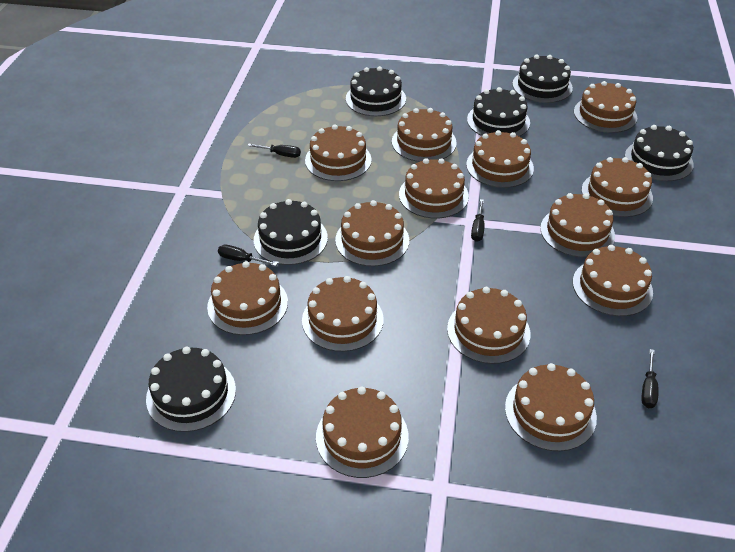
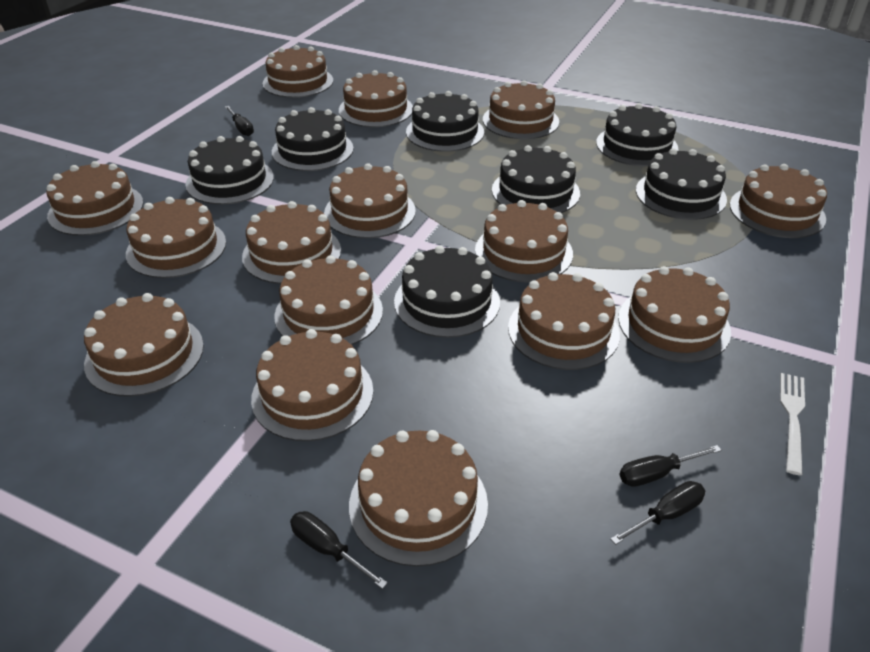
black cake: [146,347,236,432] [254,199,328,265] [346,66,406,116] [467,87,530,137] [512,55,573,103] [625,125,694,181] = 6 -> [186,136,274,205] [272,107,354,171] [394,246,500,338] [406,91,484,152] [492,145,580,213] [596,103,679,166] [636,148,727,220] = 7
brown cake: [207,261,288,335] [302,276,384,352] [305,125,372,181] [316,386,409,478] [335,200,409,266] [392,108,457,162] [399,158,469,218] [447,287,530,364] [466,130,534,188] [505,363,597,451] [540,193,615,257] [573,245,653,316] [574,81,637,133] [582,157,653,217] = 14 -> [46,161,143,236] [84,293,204,397] [126,197,226,278] [242,201,341,284] [251,329,373,441] [263,45,333,98] [274,255,383,345] [324,163,416,238] [339,70,413,127] [349,430,488,567] [475,200,573,283] [483,80,559,139] [508,272,620,370] [618,266,731,363] [730,164,827,238] = 15
white fork: none = 0 -> [780,373,805,475] = 1

